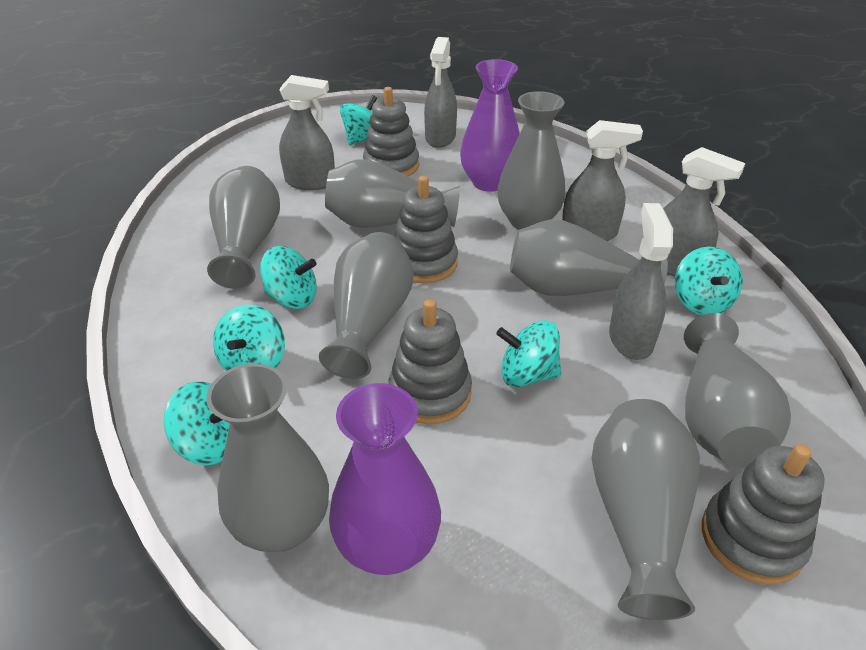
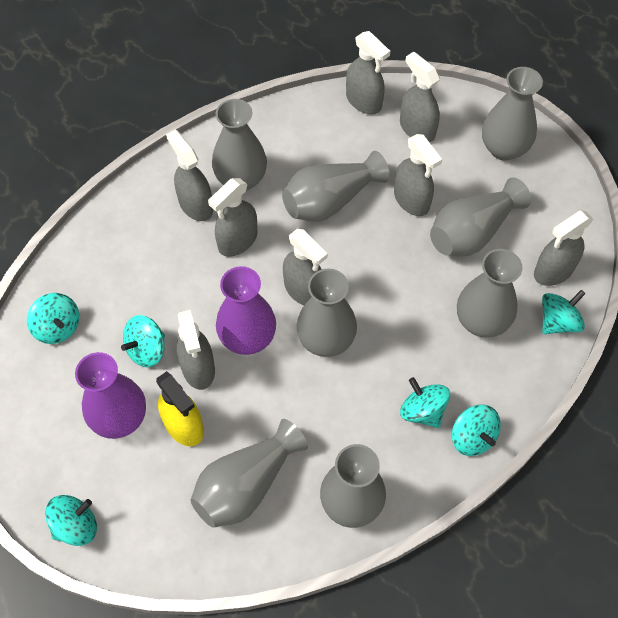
grey spray bottle: [279,75,335,190] [424,37,457,148] [562,120,643,241] [609,203,673,360] [663,147,745,276] = 5 -> [166,130,213,221] [177,310,215,390] [208,178,257,257] [283,229,328,305] [346,31,390,114] [394,134,442,216] [400,52,440,143] [534,211,594,286] = 8
grey stacking toy: [363,87,419,176] [388,299,472,424] [394,176,458,283] [702,444,825,584] = 4 -> none = 0
yellow spray bottle: none = 0 -> [156,371,204,446] = 1

